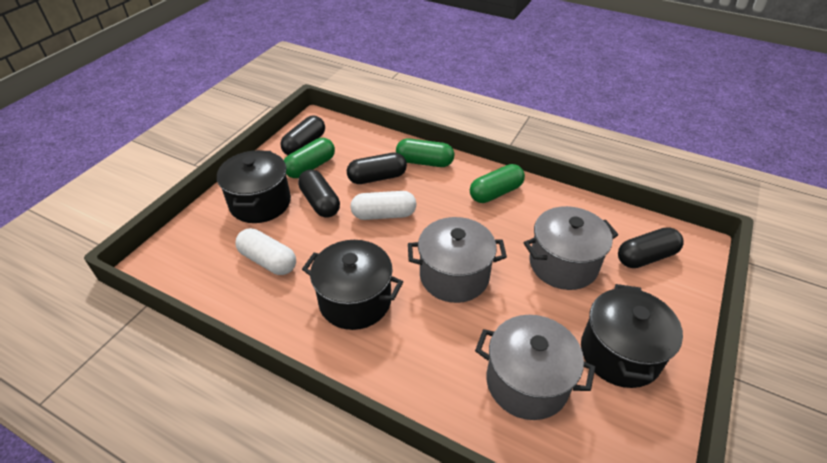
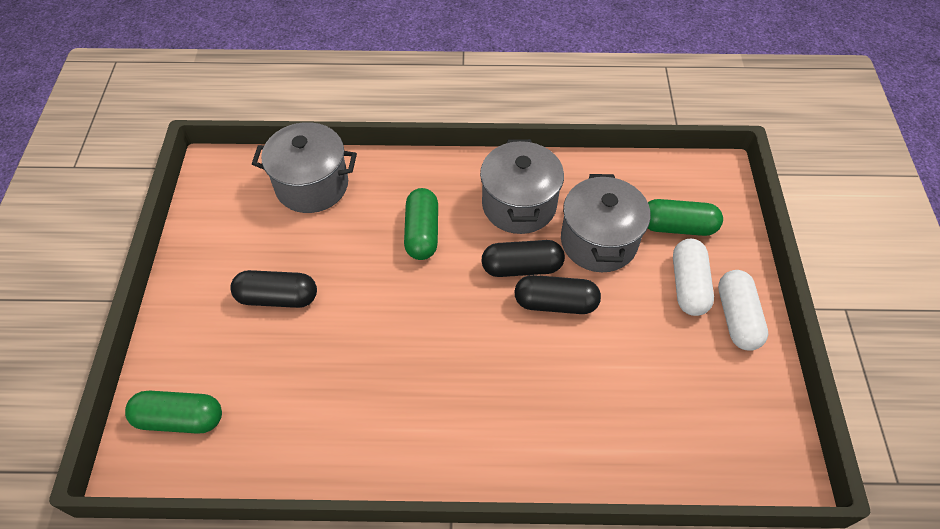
black capsule: [280,116,325,155] [298,169,340,218] [347,153,407,184] [618,227,683,268] = 4 -> [230,270,317,308] [481,240,565,277] [514,275,601,314] = 3
black pot: [217,150,291,223] [302,240,403,330] [581,284,683,388] = 3 -> none = 0

